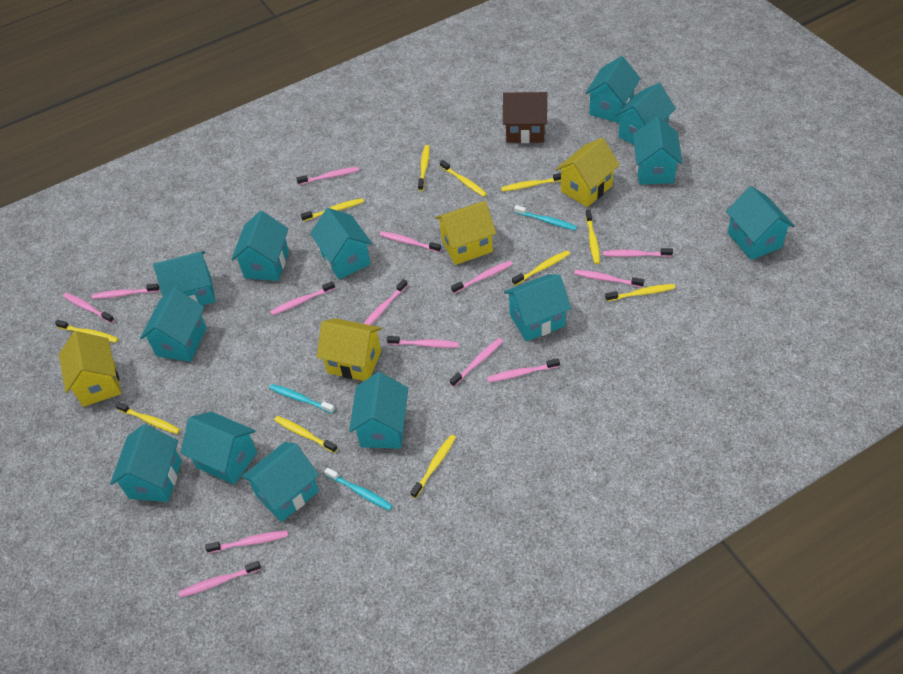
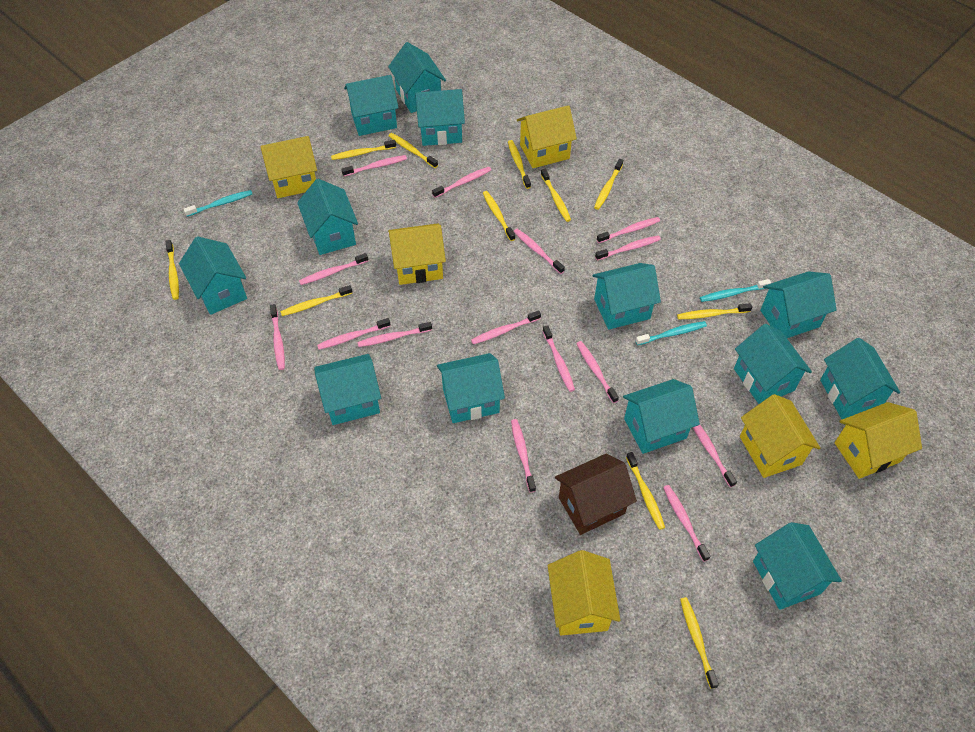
pink toothbrush: [63,293,114,323] [92,283,160,299] [179,561,261,598] [205,530,288,553] [270,281,335,315] [296,167,359,185] [363,279,408,325] [380,231,441,252] [387,336,459,348] [450,338,503,387] [451,261,513,294] [487,358,560,382] [574,270,644,288] [603,248,673,257] = 14 -> [270,304,285,370] [299,253,368,285] [317,318,391,350] [341,155,407,177] [358,322,432,347] [432,167,491,198] [471,311,541,344] [511,419,536,493] [513,229,565,274] [543,325,575,392] [576,341,619,403] [595,235,661,261] [597,217,660,243] [663,485,711,562] [693,425,737,487] = 15
yellow house: [59,331,121,407] [317,318,382,381] [435,201,496,265] [556,138,620,207] = 4 -> [260,136,317,198] [388,223,446,285] [517,105,577,168] [548,550,620,635] [740,394,820,478] [834,402,922,479] = 6

